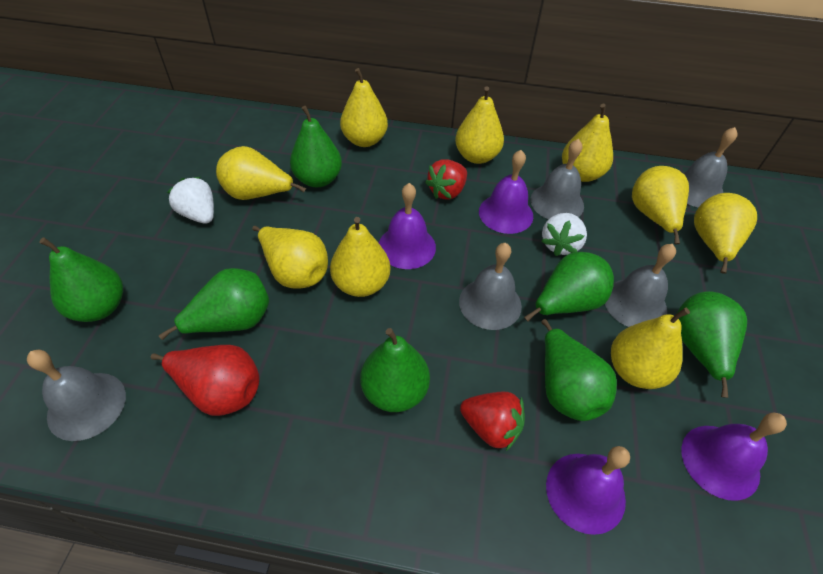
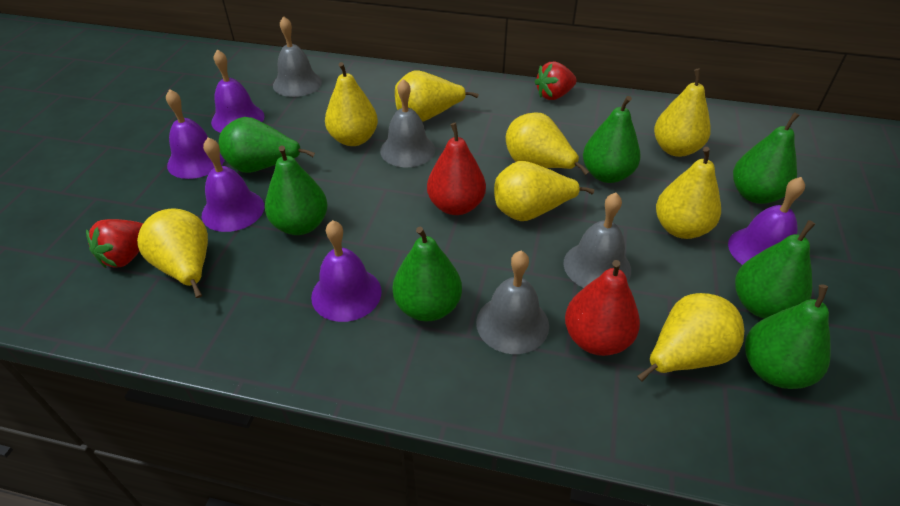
grey bell: [27,349,126,441] [459,243,522,330] [530,139,584,219] [605,244,676,327] [683,127,738,207] = 5 -> [273,16,322,97] [380,79,435,167] [476,251,549,354] [563,193,631,288] = 4
purple bell: [379,183,436,269] [479,150,533,234] [546,446,630,535] [681,413,787,501] = 4 -> [166,89,225,179] [202,137,264,232] [211,49,265,133] [311,220,382,322] [728,177,805,265] = 5
red pear: [151,345,260,416] = 1 -> [427,123,486,215] [565,260,640,356] = 2
white strawberry: [167,177,214,223] [541,213,587,256] = 2 -> none = 0
yellow pear: [216,146,306,200] [252,226,328,289] [330,217,391,297] [340,68,388,147] [455,86,504,164] [562,104,613,182] [611,308,690,389] [632,166,689,244] [694,193,757,274] = 9 -> [137,208,208,298] [325,62,378,146] [395,70,479,122] [494,161,594,221] [506,112,589,175] [637,293,744,382] [654,69,711,157] [656,147,721,239] = 8

